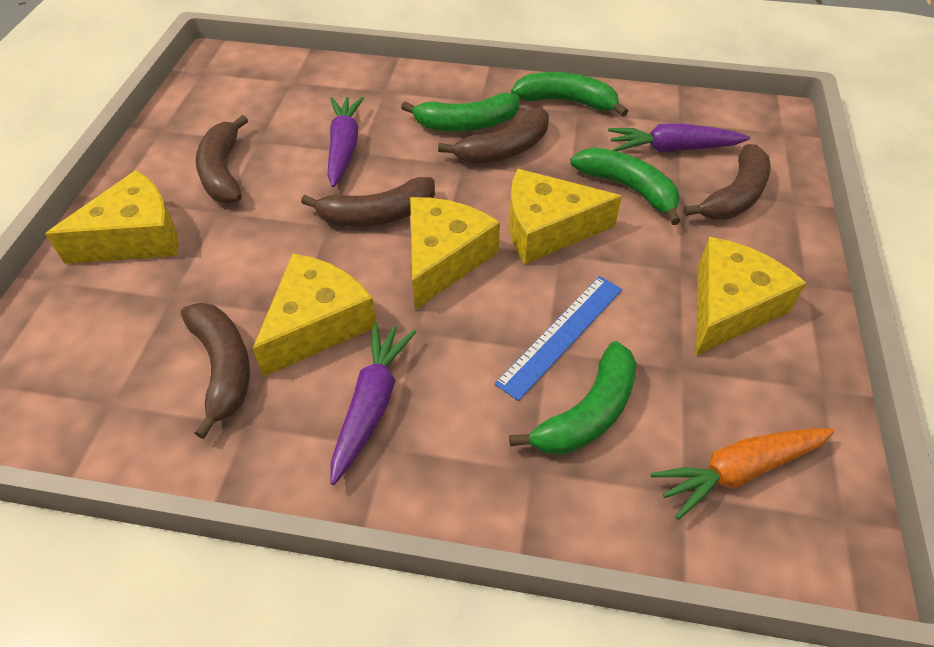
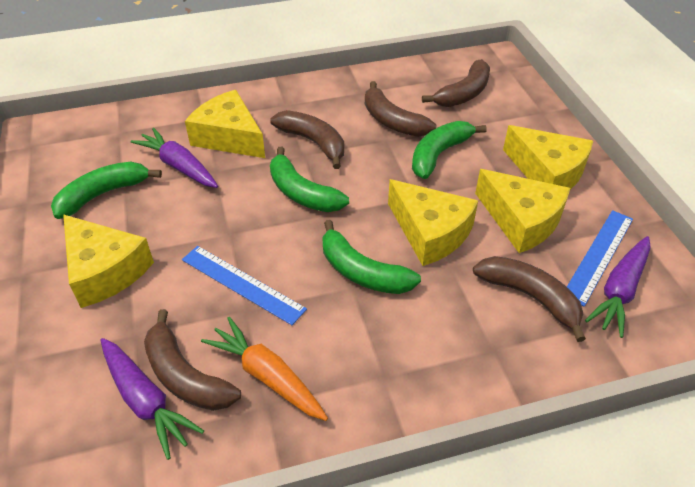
blue ruler: [494,276,622,401] = 1 -> [182,246,307,325] [567,210,633,307] = 2

